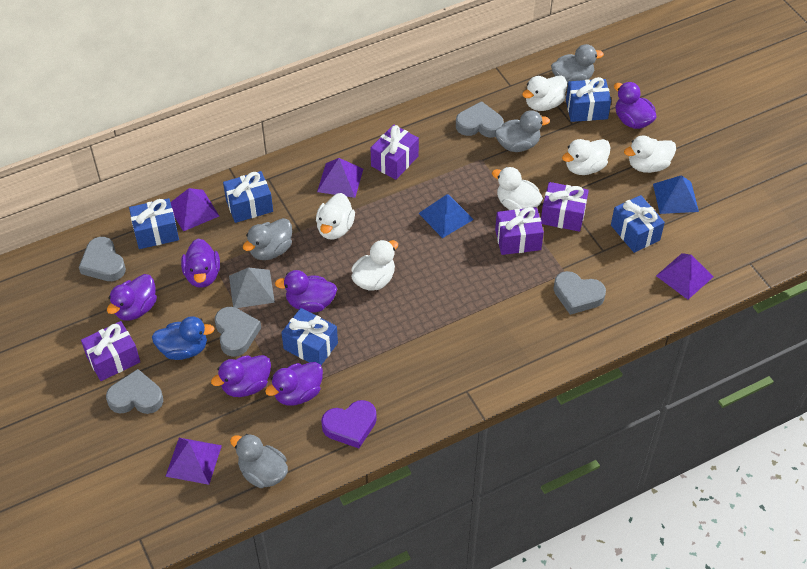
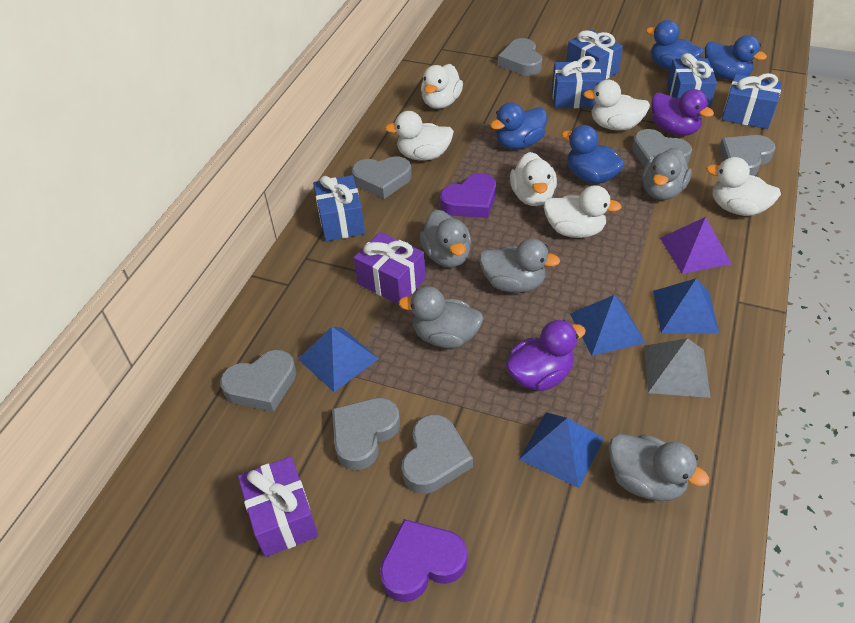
blue duck: [152,316,215,360] = 1 -> [490,102,547,149] [561,125,625,184] [646,20,703,71] [705,35,767,80] = 4
blue pyramid: [418,194,474,238] [653,175,699,214] = 2 -> [298,327,379,392] [519,412,604,488] [570,295,646,356] [653,278,720,334] = 4
grey duck: [230,434,288,488] [243,218,292,260] [495,110,550,152] [551,44,604,85] = 4 -> [398,286,484,348] [420,210,471,267] [479,238,560,293] [609,434,709,501] [642,148,692,200] = 5
grey heart: [79,237,126,281] [106,369,163,414] [215,307,261,357] [456,101,504,138] [553,271,606,315] = 5 -> [220,350,297,412] [332,398,400,470] [352,156,412,199] [401,414,473,494] [498,38,542,76] [632,129,692,167] [719,135,776,176] = 7
purple duck: [107,274,157,321] [181,239,220,288] [211,355,271,397] [265,362,323,406] [275,270,337,312] [614,82,657,129] = 6 -> [506,320,586,391] [651,89,714,136] = 2
purple gift: [81,321,140,381] [371,125,419,180] [495,207,544,255] [541,182,589,232] = 4 -> [238,456,318,557] [354,232,426,305] = 2
purple heart: [321,400,377,448] = 1 -> [380,519,467,602] [440,173,496,218] = 2
purple pyramid: [165,438,222,485] [171,188,219,231] [317,158,363,198] [656,253,714,300] = 4 -> [660,217,731,274] = 1

